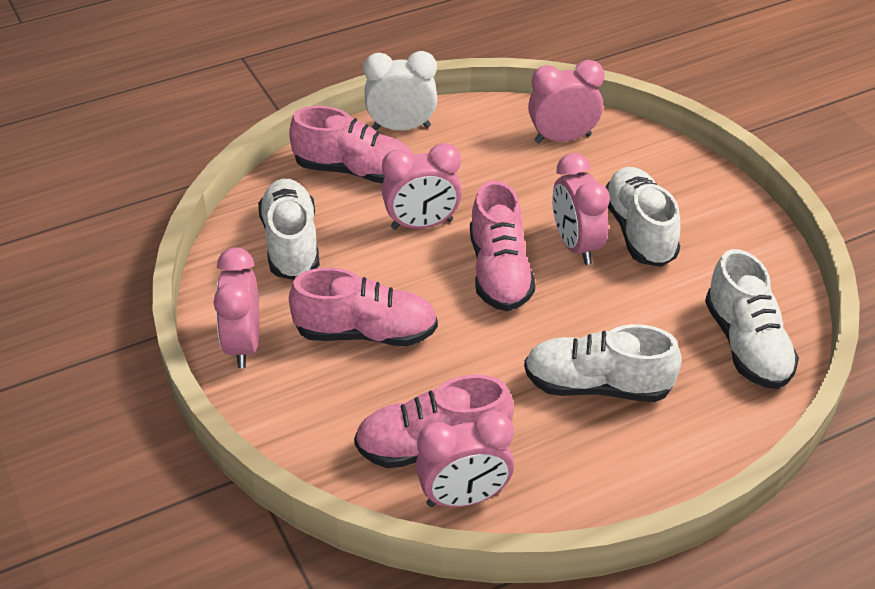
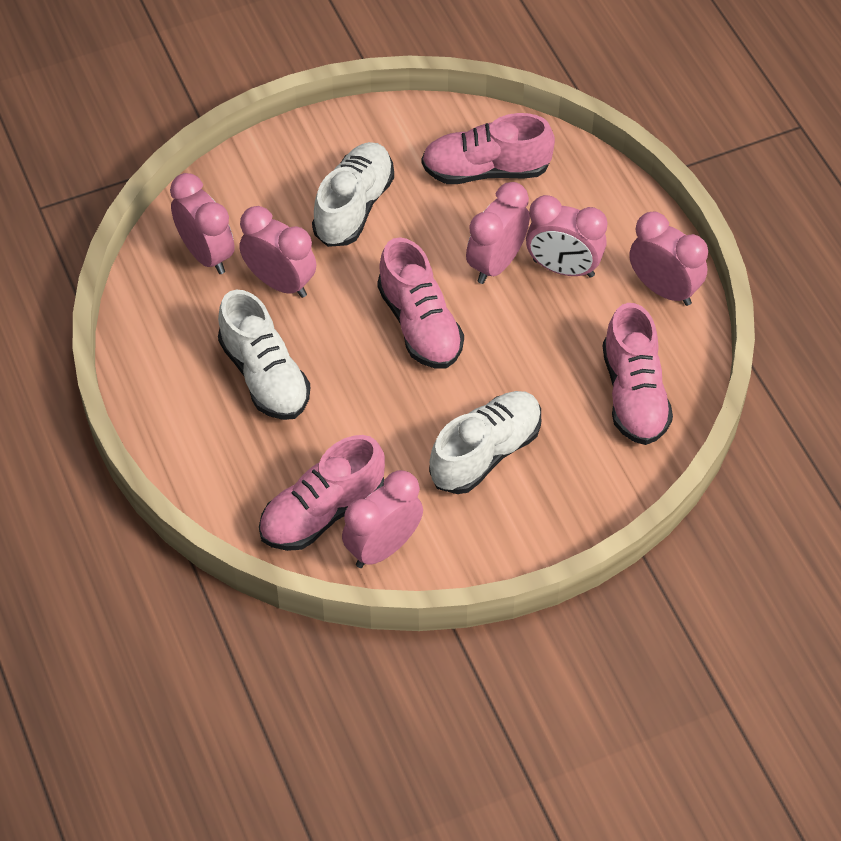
pink clock: [213,248,259,368] [382,143,462,230] [416,411,514,507] [528,60,604,143] [552,153,610,265] = 5 -> [170,173,235,274] [239,206,316,298] [342,470,423,568] [466,182,530,284] [526,195,607,278] [629,212,708,306] = 6
white clock: [363,51,437,130] = 1 -> none = 0
white shoe: [258,179,320,280] [524,324,682,402] [606,167,680,267] [705,249,799,389] = 4 -> [218,290,310,420] [312,142,394,247] [429,391,541,494] = 3

